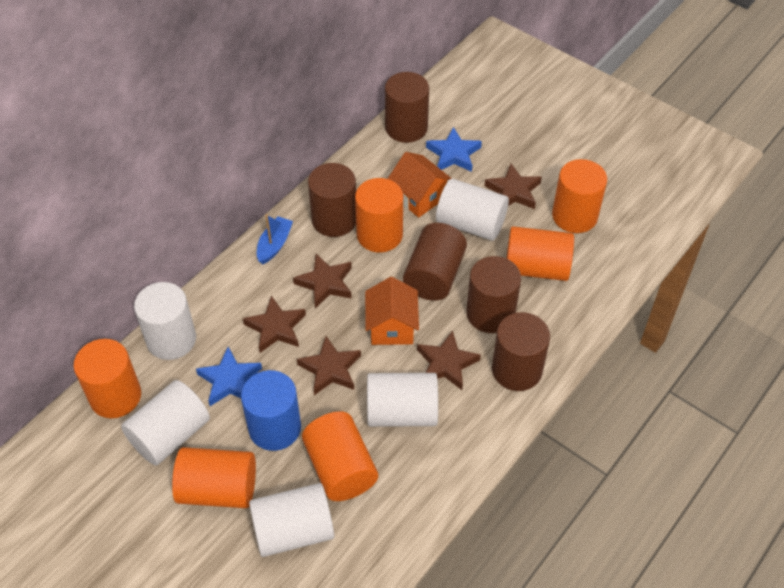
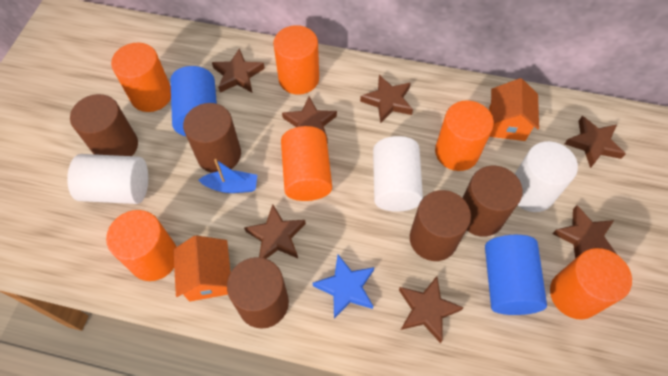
blue cylinder: [241,370,301,451] = 1 -> [170,66,217,136] [485,235,547,315] = 2
blue star: [196,347,262,406] [426,127,482,172] = 2 -> [313,255,374,319] = 1
brown star: [243,296,306,353] [293,254,352,308] [297,336,361,395] [417,331,481,390] [484,164,542,209] = 5 -> [212,48,265,92] [244,205,306,259] [282,97,337,144] [360,75,413,123] [399,276,464,343] [552,206,617,259] [565,116,626,168] = 7
white cylinder: [121,380,210,466] [134,282,196,360] [249,483,334,557] [367,373,438,427] [436,178,509,241] = 5 -> [67,154,148,204] [373,136,423,212] [515,141,578,212] = 3

